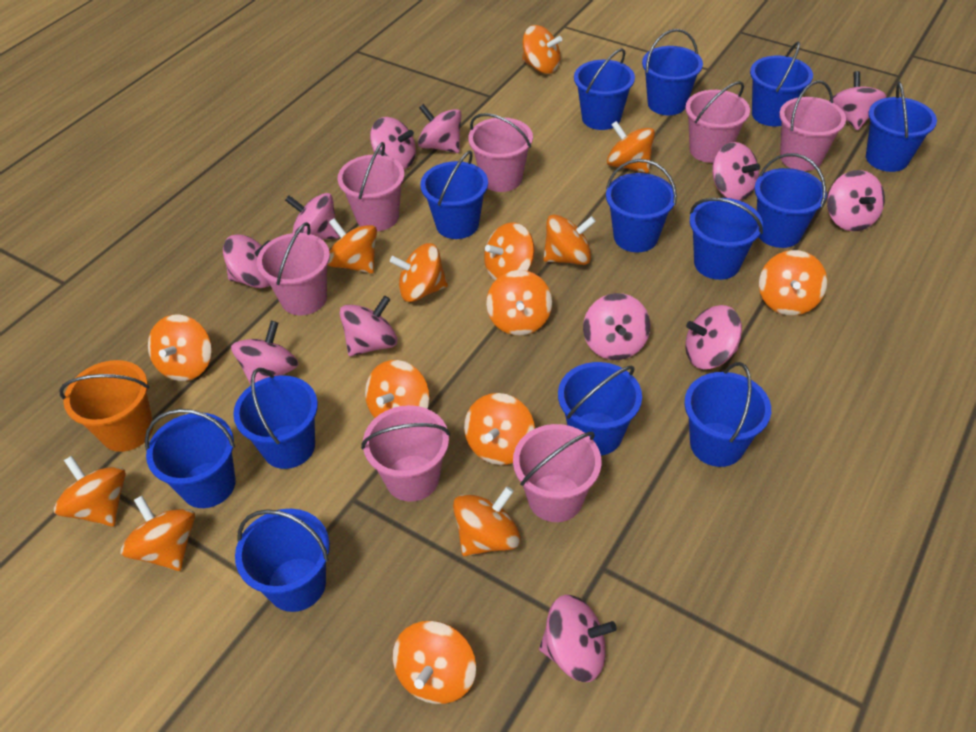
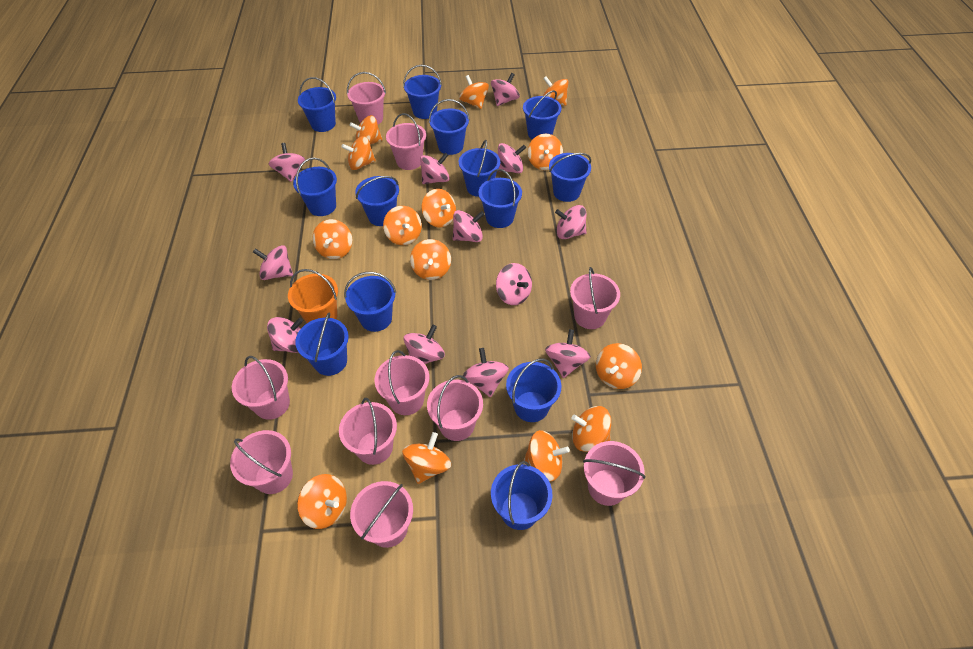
orange spinning top: [54,456,126,527] [121,496,195,571] [148,315,212,381] [327,218,377,274] [365,360,429,418] [390,243,448,302] [393,621,476,704] [453,486,521,556] [464,393,535,465] [484,222,534,280] [486,270,552,336] [522,25,562,74] [543,215,596,265] [607,121,655,173] [759,250,827,316] = 15 -> [297,474,347,529] [312,219,352,259] [341,136,376,170] [349,115,383,145] [383,206,422,245] [402,432,451,484] [410,239,451,280] [422,189,456,228] [459,75,489,109] [523,430,570,481] [528,134,563,170] [543,76,568,106] [571,406,611,452] [596,343,642,389] = 14
pink bucket: [257,222,330,315] [337,142,405,231] [361,405,450,502] [468,113,533,192] [513,424,602,522] [685,81,750,163] [779,80,846,171] = 7 -> [230,430,293,494] [232,356,290,420] [339,398,397,465] [347,72,386,124] [350,481,413,548] [375,350,429,415] [386,113,426,170] [427,375,483,441] [570,267,620,329] [583,441,645,506] = 10

